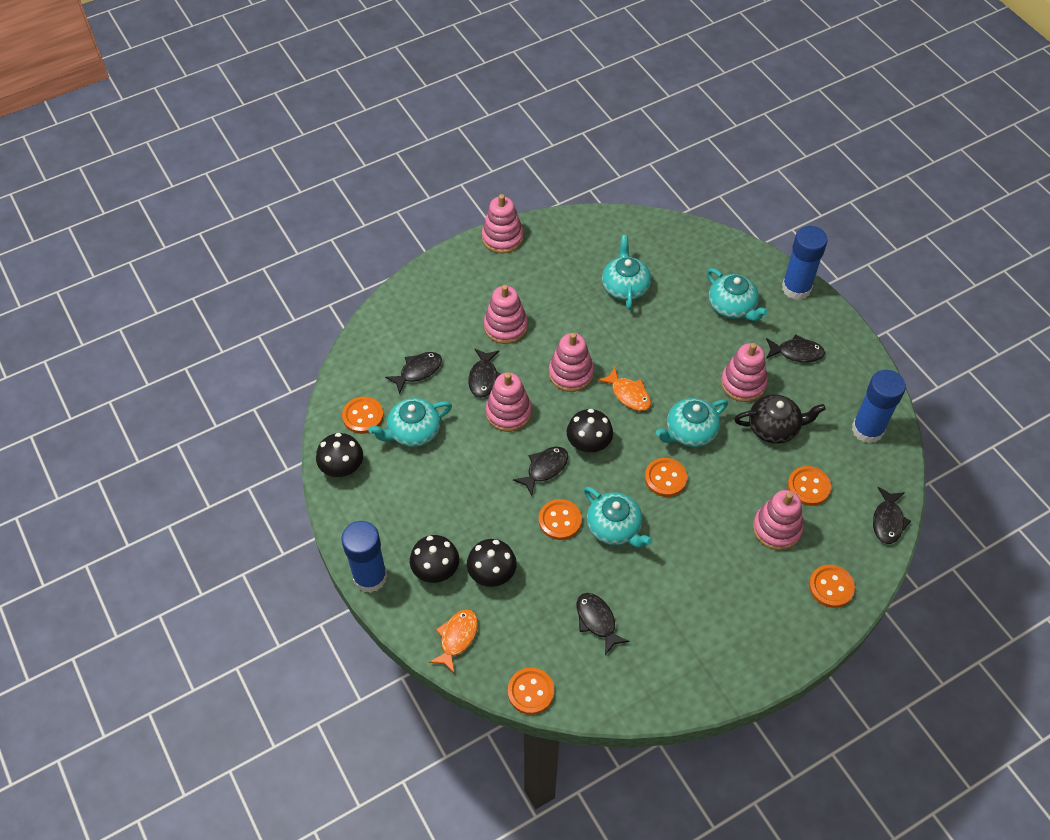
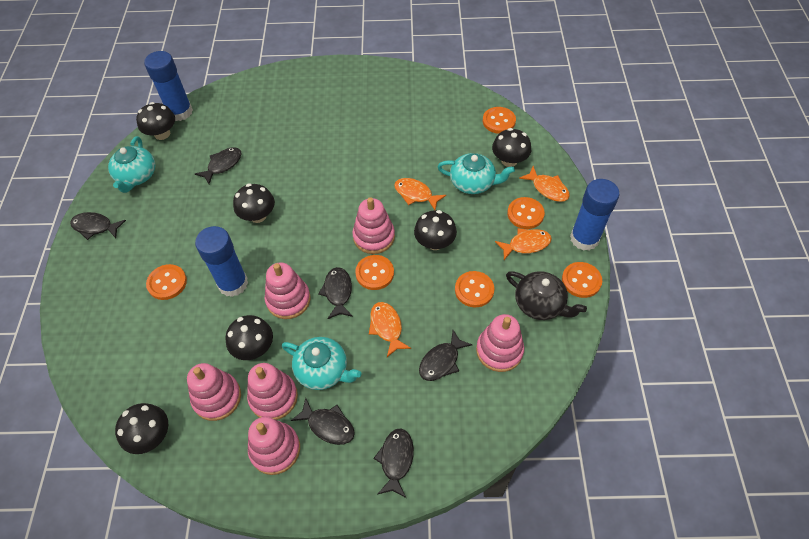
black mushroom: [316,433,363,477] [410,535,459,583] [467,539,517,587] [567,409,613,452] = 4 -> [115,403,168,454] [136,102,175,140] [225,315,273,360] [233,184,275,223] [414,210,457,250] [492,128,531,167] = 6
orange fish: [429,609,478,674] [597,367,651,411] = 2 -> [369,302,411,357] [394,178,446,210] [495,228,552,260] [519,166,570,202] = 4
turquoise teapot: [368,398,452,447] [584,486,652,548] [602,235,651,310] [656,398,728,447] [707,268,768,321] = 5 -> [108,136,155,193] [282,337,361,390] [437,153,515,194] = 3

